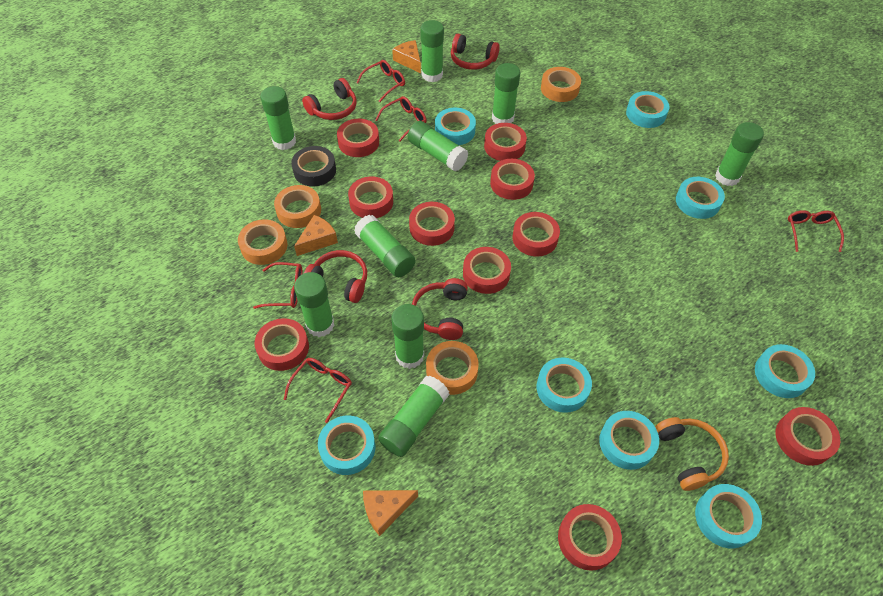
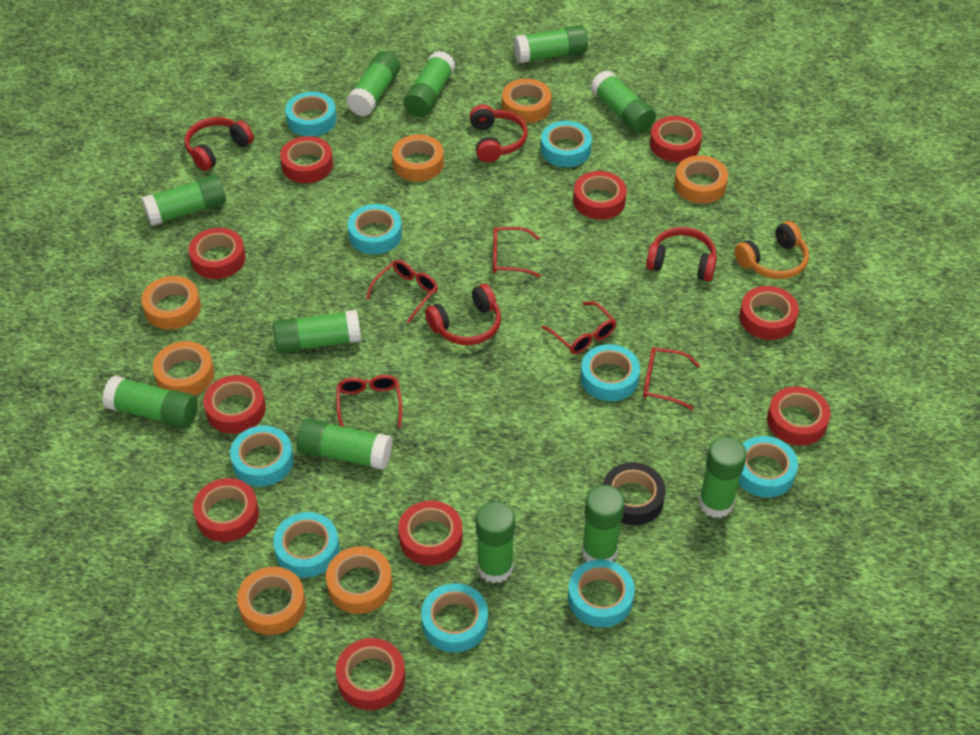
green glue stick: [260,86,296,150] [294,272,334,337] [354,215,415,277] [378,376,450,457] [391,304,424,369] [408,121,468,171] [420,20,444,82] [492,63,520,124] [715,122,764,186] = 9 -> [102,376,197,428] [142,175,226,226] [273,310,361,354] [297,418,392,470] [347,51,400,116] [404,51,456,117] [476,501,515,583] [514,25,588,63] [582,485,625,562] [591,70,656,134] [699,436,747,518] = 11
orange cheese: [294,215,338,256] [363,490,418,536] [392,40,421,73] = 3 -> none = 0
orange tape: [238,219,287,265] [274,185,321,228] [426,341,479,395] [541,67,581,102] = 4 -> [141,276,201,330] [153,341,214,396] [237,567,306,635] [326,546,393,614] [392,134,444,182] [502,79,551,123] [674,156,728,204] = 7
turquoise tape: [318,416,375,475] [435,108,476,145] [537,357,592,413] [599,411,659,470] [626,91,670,128] [676,177,725,219] [695,484,762,548] [755,344,815,398] = 8 -> [230,425,294,487] [273,512,339,578] [285,92,337,137] [347,204,402,254] [421,583,488,653] [541,121,592,167] [568,559,635,627] [581,344,640,401] [738,436,798,498] = 9

